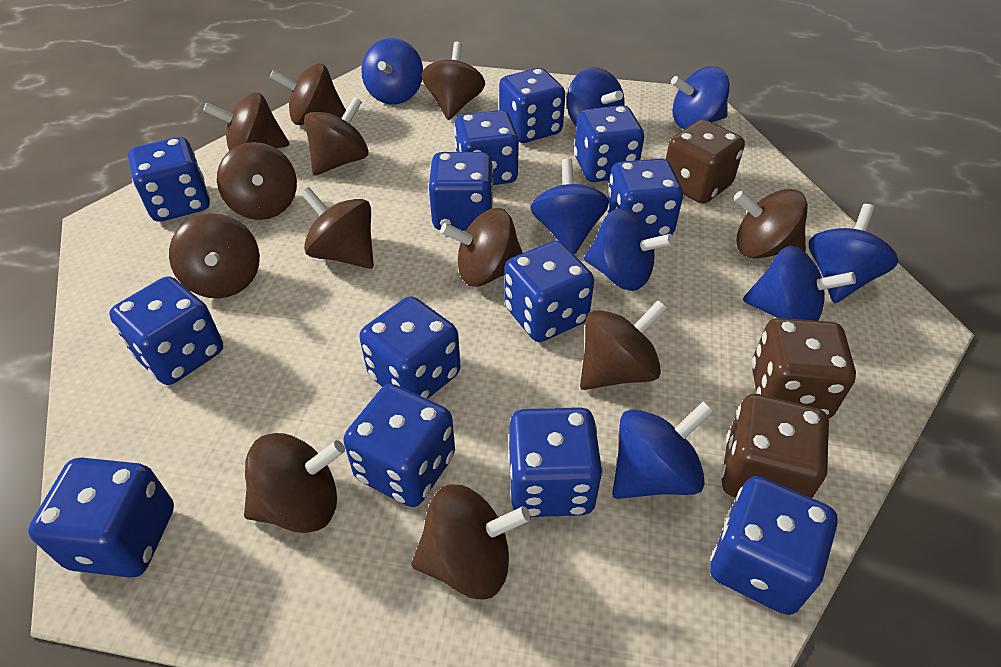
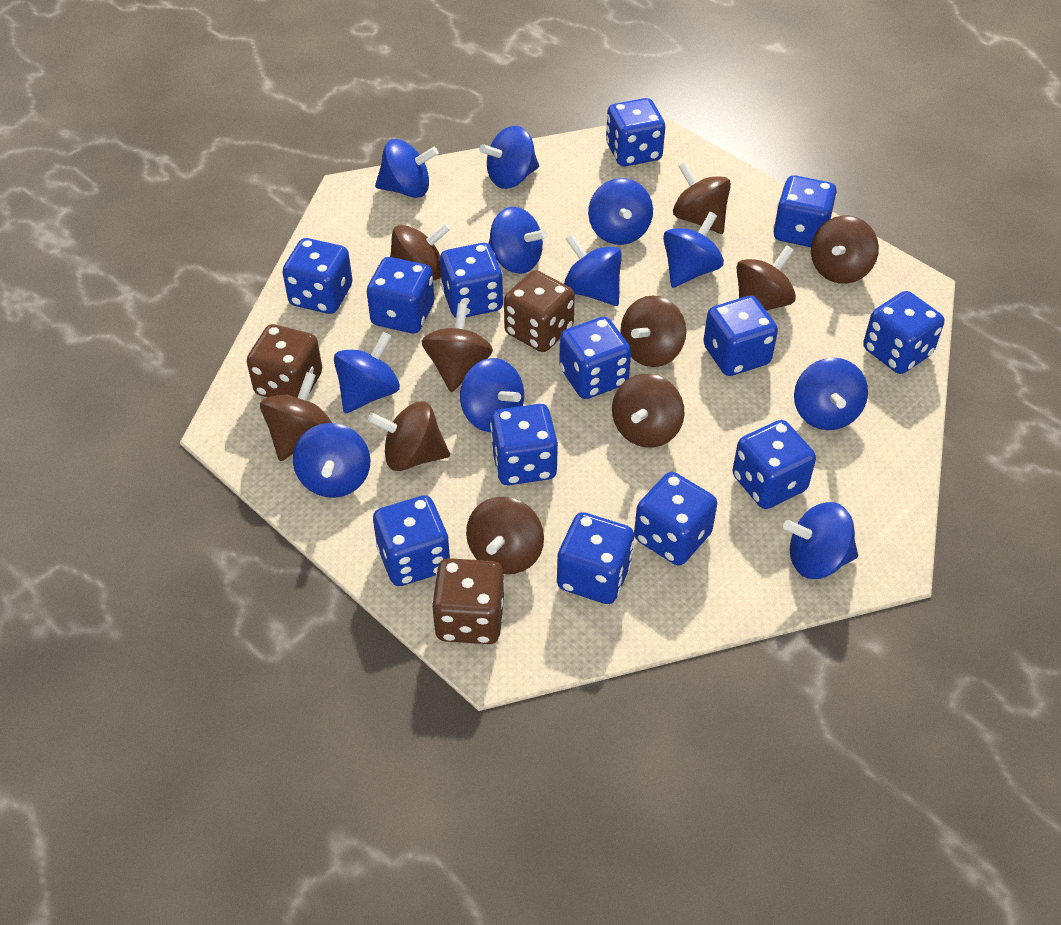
blue spinning top: [361,38,423,105] [530,158,609,255] [567,67,625,127] [584,208,674,291] [612,401,714,499] [671,66,730,129] [743,245,856,321] [809,204,899,303] = 8 -> [293,423,370,498] [334,331,400,413] [375,139,438,198] [460,358,524,432] [479,126,539,189] [488,207,548,274] [564,234,622,306] [588,178,653,245] [663,212,724,288] [783,502,858,579] [794,358,868,430] = 11
brown spinning top: [169,213,260,298] [203,93,290,151] [217,142,297,220] [244,433,345,533] [270,64,346,125] [301,187,374,269] [304,97,369,176] [411,484,531,599] [421,42,485,120] [440,208,523,286] [580,300,667,390] [734,189,808,259] = 12 -> [260,372,332,461] [368,401,450,471] [390,223,450,280] [421,303,493,392] [466,497,544,574] [612,374,684,448] [620,295,686,367] [673,162,731,234] [736,245,796,311] [811,216,879,284] = 10

